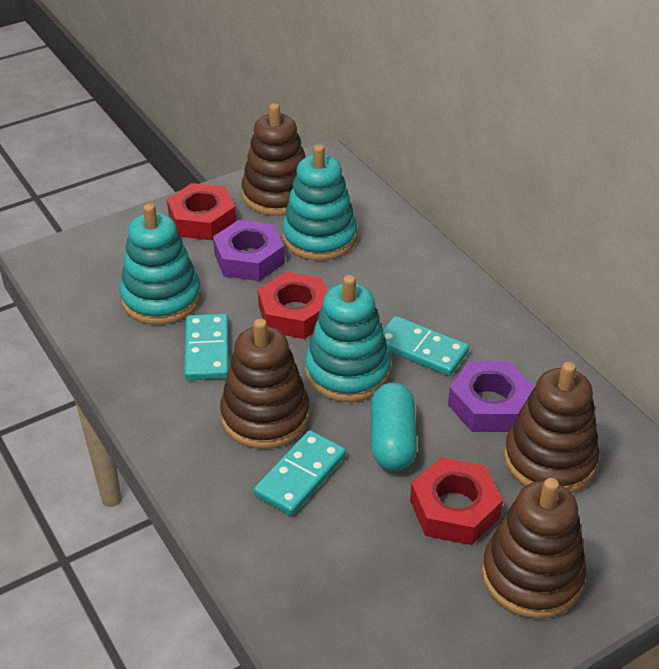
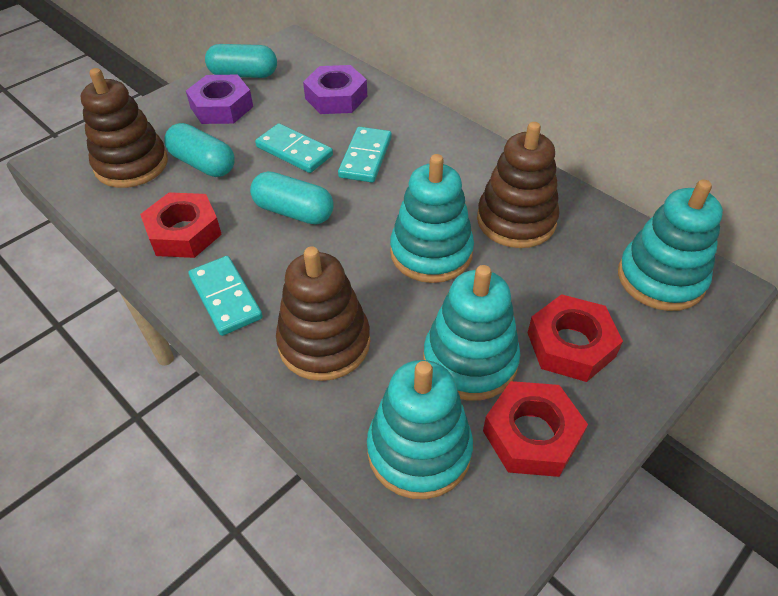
brown stacking toy: [220,319,310,449] [242,103,305,216] [482,478,586,619] [504,362,600,493] = 4 -> [81,68,168,188] [276,246,370,381] [477,122,560,248] = 3
turquoise capsule: [371,383,417,471] = 1 -> [164,123,235,177] [205,44,277,78] [250,171,333,225] = 3
turquoise stacking toy: [120,203,201,325] [282,144,357,261] [305,275,391,402] = 3 -> [367,360,473,499] [390,154,474,283] [423,265,520,401] [618,180,723,311] = 4

